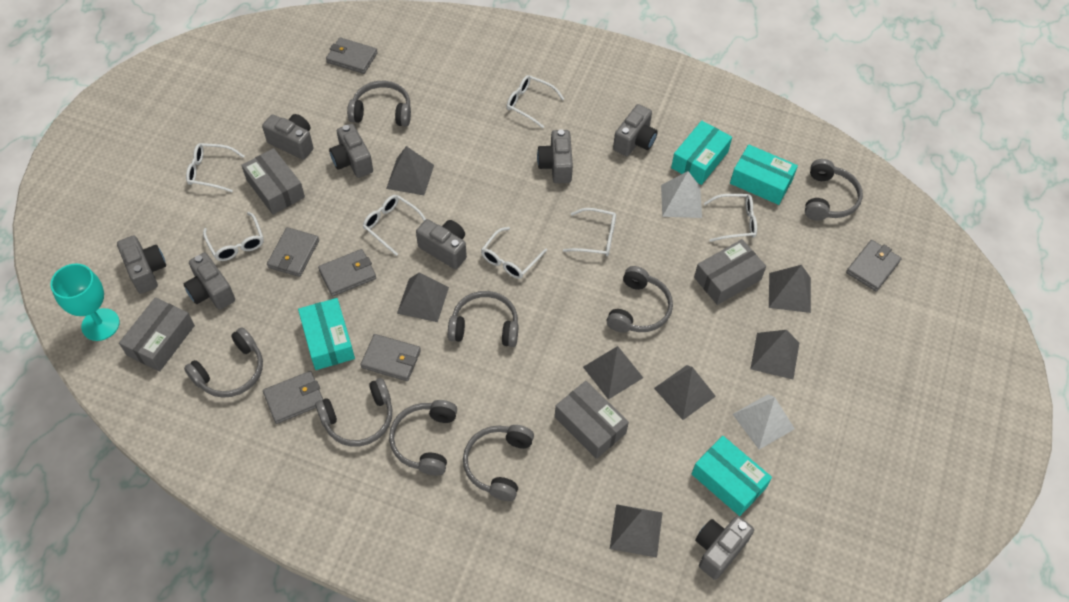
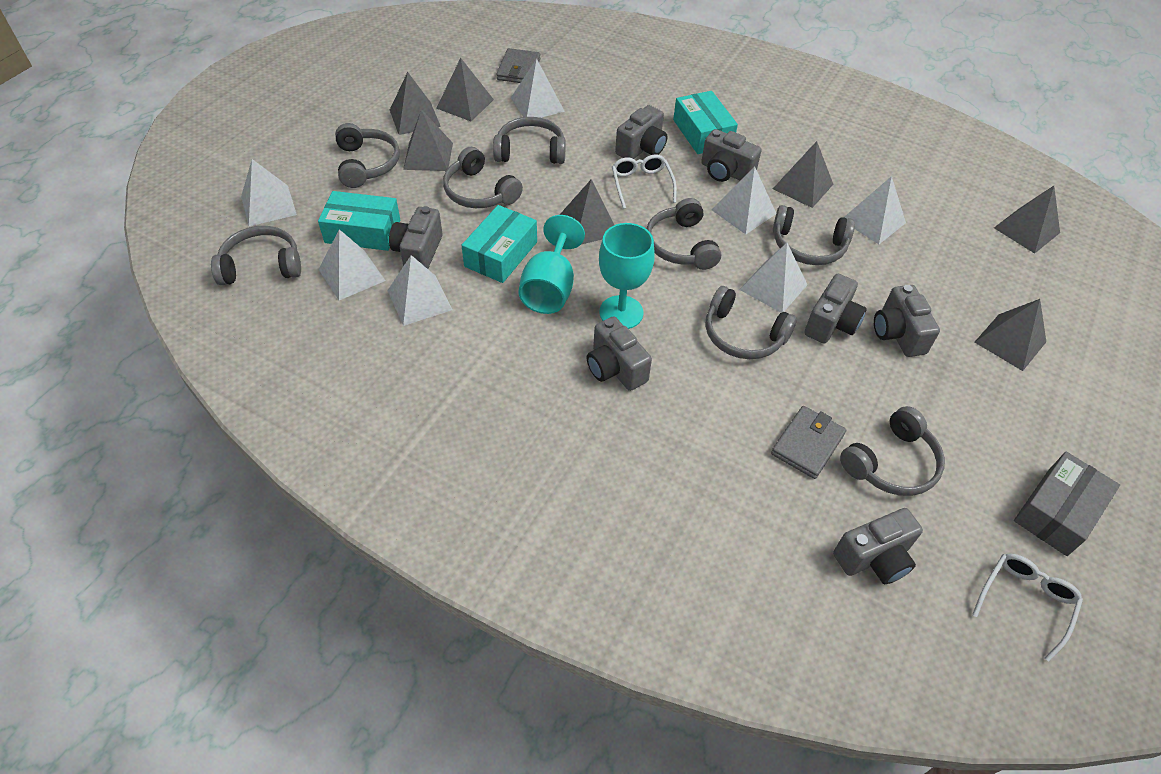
grey box: [119,297,195,372] [241,148,305,215] [555,381,629,459] [694,239,766,305] = 4 -> [1014,451,1120,556] = 1
grey camera: [117,235,166,294] [184,253,235,310] [262,114,313,160] [329,124,373,178] [416,219,467,269] [537,130,573,183] [613,104,658,156] [695,516,754,580] = 8 -> [389,206,442,269] [587,316,652,391] [615,105,667,159] [701,129,762,182] [804,274,867,344] [833,508,923,584] [874,285,940,357] = 7
grey wallet: [263,371,323,424] [267,227,319,277] [318,249,376,297] [326,37,378,74] [360,334,421,381] [846,240,902,292] = 6 -> [497,48,541,83] [771,406,846,479] = 2
turquoise box: [298,298,355,370] [671,121,732,185] [692,436,772,516] [730,145,798,205] = 4 -> [318,191,401,251] [462,205,537,283] [673,91,738,154] = 3
turquoise goblet: [50,263,120,341] = 1 -> [519,215,585,314] [599,223,655,329] = 2
white glasses: [186,143,244,192] [203,212,264,261] [363,195,426,256] [481,227,547,279] [506,75,564,128] [563,208,616,256] [704,194,757,242] = 7 -> [612,155,677,209] [972,554,1083,662] = 2
white pyramid: [661,171,702,218] [733,394,795,449] = 2 -> [241,159,297,226] [319,229,386,300] [387,255,453,326] [511,58,565,118] [712,166,776,235] [739,243,808,313] [844,176,906,244] = 7

